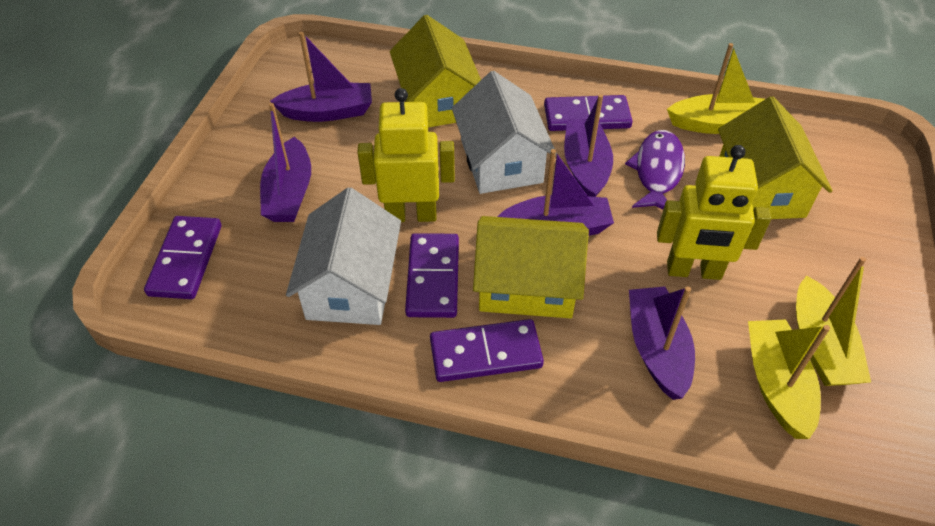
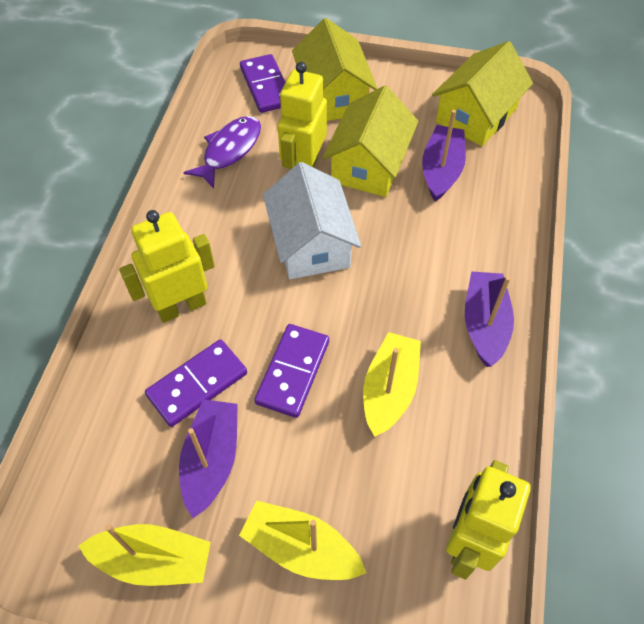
purple boat: [260,103,311,222] [270,32,372,122] [497,149,614,236] [564,94,613,197] [629,286,695,400] = 5 -> [179,399,238,518] [422,110,466,202] [465,271,514,367] = 3
purple domino: [144,216,221,299] [405,233,459,318] [430,319,544,382] [544,95,633,131] = 4 -> [145,339,247,427] [240,54,285,113] [254,324,329,418] = 3
white house: [286,187,401,325] [452,71,557,194] = 2 -> [263,162,361,279] = 1
yellow robot: [357,88,455,222] [657,145,772,280] = 2 -> [119,210,215,323] [278,62,327,170] [446,460,531,580] = 3

